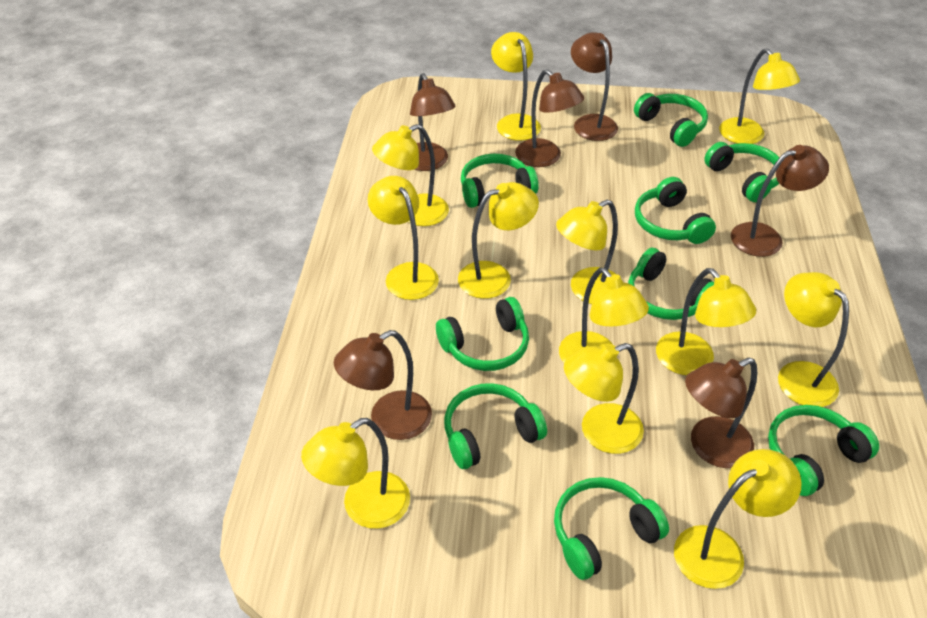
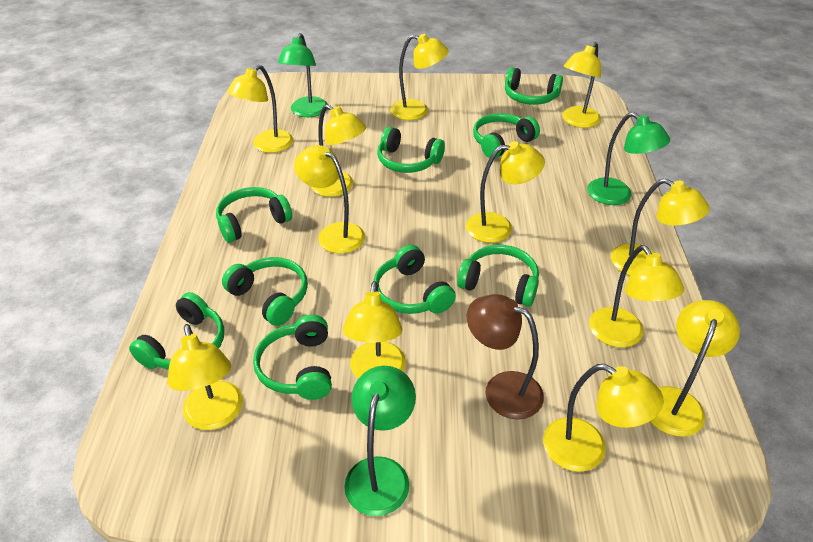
brown lamp: [334,330,432,440] [410,73,455,171] [515,69,584,167] [571,32,618,141] [685,358,757,468] [731,145,829,257] = 6 -> [467,294,544,420] = 1
green lamp: none = 0 -> [278,33,328,117] [344,366,416,516] [587,112,671,205] = 3

